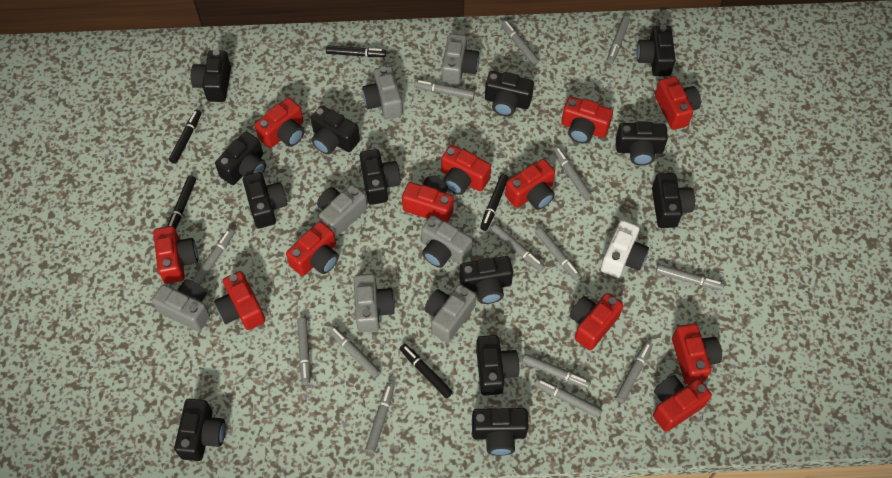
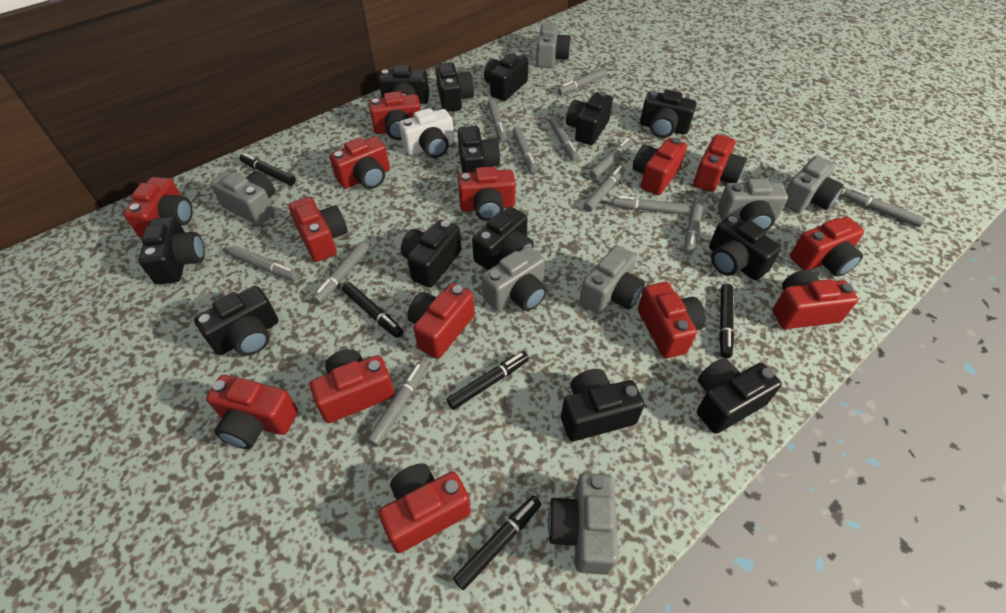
grey marker: [192,229,235,285] [297,318,311,385] [328,326,381,378] [365,383,395,453] [414,80,475,99] [491,224,545,271] [501,20,539,65] [522,354,591,389] [534,378,602,418] [535,227,582,281] [552,147,592,199] [607,16,630,64] [615,341,653,403] [656,264,724,291] = 14 -> [229,246,299,281] [313,242,369,304] [367,361,427,447] [488,99,507,142] [512,126,538,174] [549,116,579,162] [557,68,606,95] [584,165,625,212] [589,138,633,179] [612,196,689,215] [684,198,704,255] [843,188,925,227] = 12
red camera: [154,226,198,284] [214,271,265,330] [255,97,304,148] [286,221,339,276] [402,176,454,223] [441,145,491,195] [505,159,555,210] [561,96,613,144] [570,293,623,350] [653,375,712,432] [655,76,701,130] [672,323,722,384] = 12 -> [123,177,193,238] [206,375,298,449] [289,197,348,262] [310,349,394,423] [329,136,390,189] [369,91,421,140] [379,463,471,553] [407,283,474,359] [458,166,516,221] [633,138,687,195] [638,282,706,358] [693,134,747,192] [772,269,858,329] [790,217,864,277] = 14

